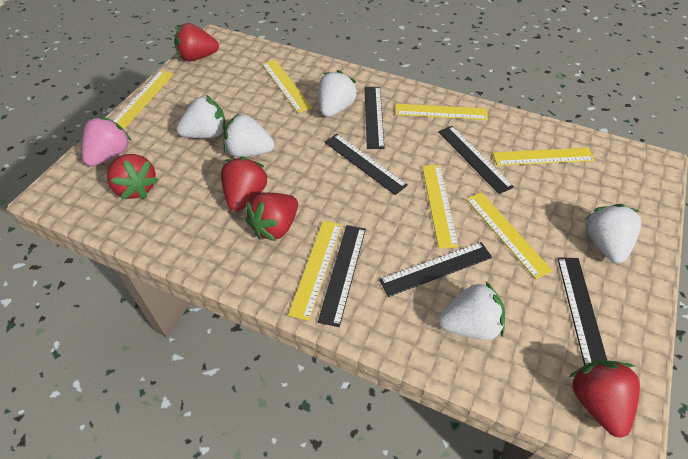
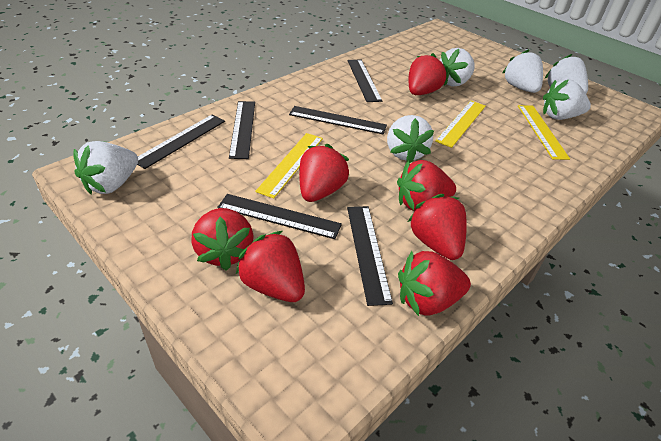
pink strawberry: [82,116,132,166] = 1 -> none = 0
red strawberry: [107,154,158,199] [174,23,219,61] [221,156,269,211] [245,193,298,241] [569,360,640,438] = 5 -> [191,208,254,271] [235,231,305,302] [299,144,349,202] [397,160,456,211] [398,251,471,316] [408,53,448,95] [408,194,467,260] = 7
white strawberry: [176,95,226,138] [223,113,275,157] [318,70,358,117] [438,282,505,340] [584,204,641,263] = 5 -> [73,141,138,194] [387,115,435,163] [440,48,475,87] [503,49,543,93] [543,79,591,120] [545,54,588,93] = 6
yellow ruler: [113,70,174,129] [262,59,312,113] [288,220,342,321] [395,103,488,120] [422,165,459,248] [466,192,552,279] [493,148,595,166] = 7 -> [255,133,323,198] [435,101,486,148] [518,105,570,160] = 3

